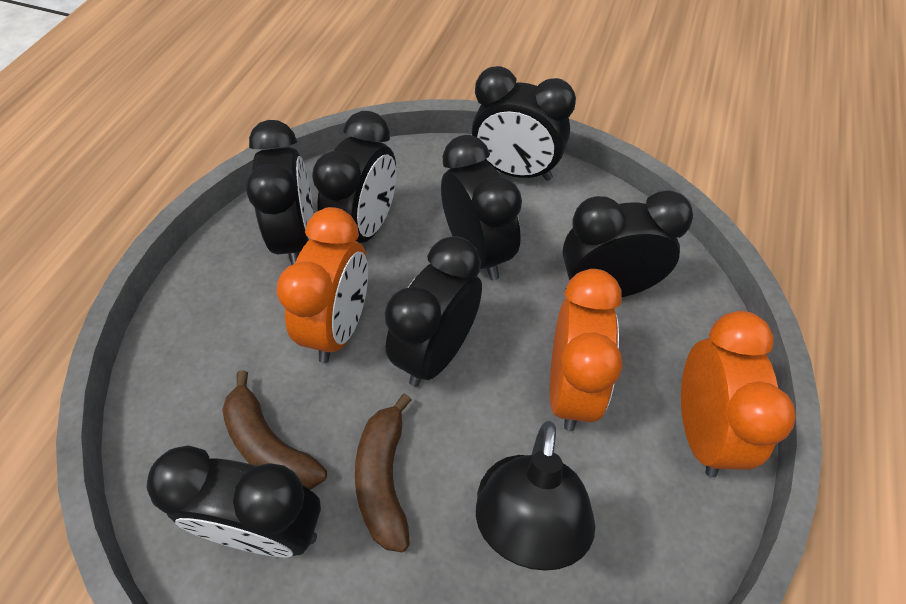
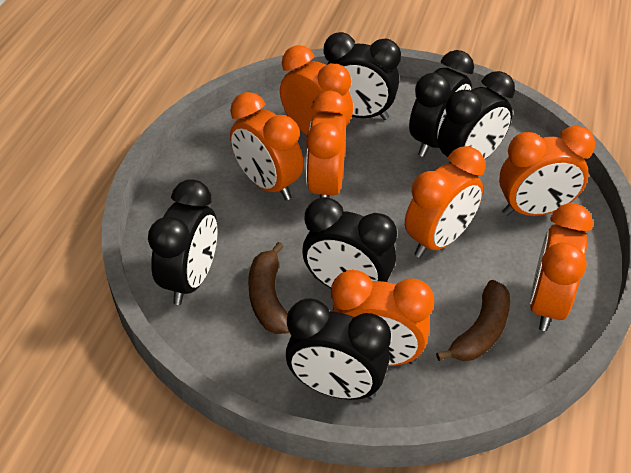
black clock: [147,445,321,557] [246,120,314,265] [312,111,396,243] [385,236,482,387] [441,135,522,280] [472,66,576,181] [562,190,693,297] = 7 -> [148,179,218,305] [286,298,391,400] [302,197,397,288] [323,32,401,120] [409,50,474,157] [438,71,515,163] = 6
black lamp: [476,421,595,571] = 1 -> none = 0
orange clock: [277,207,368,363] [550,269,622,431] [681,311,796,477] = 3 -> [230,92,304,200] [280,45,353,135] [306,90,348,198] [331,270,434,366] [405,146,485,258] [499,126,595,216] [529,203,593,331] = 7

